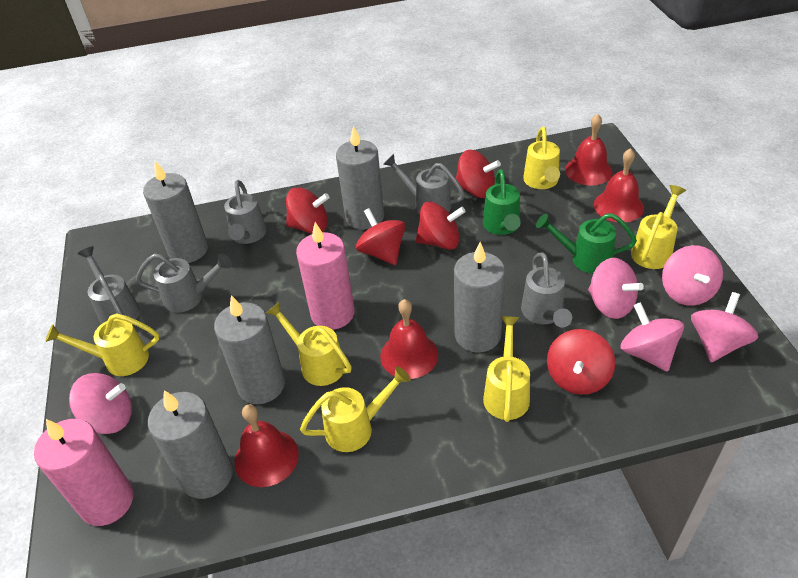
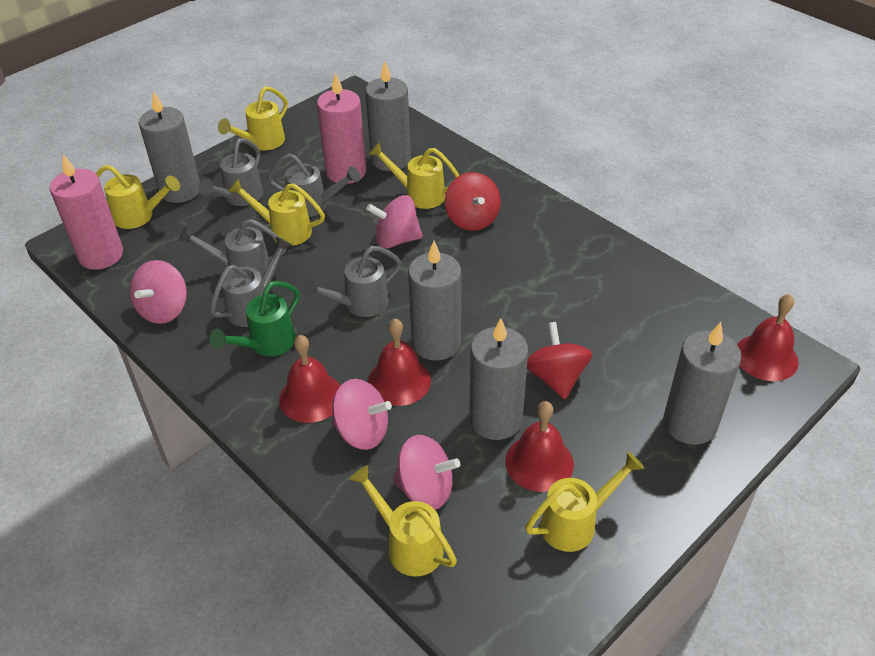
green watering can: [483,169,521,235] [536,213,637,274] = 2 -> [210,281,300,356] = 1
pink spinning top: [69,373,132,434] [588,258,644,319] [620,302,684,372] [662,245,723,306] [691,292,758,362] = 5 -> [130,260,187,324] [332,379,392,450] [366,195,423,249] [393,435,460,510] = 4
red spinning top: [286,187,330,234] [356,208,405,265] [416,202,466,250] [454,150,501,198] [547,329,615,395] = 5 -> [445,172,501,231] [527,322,593,399] = 2

